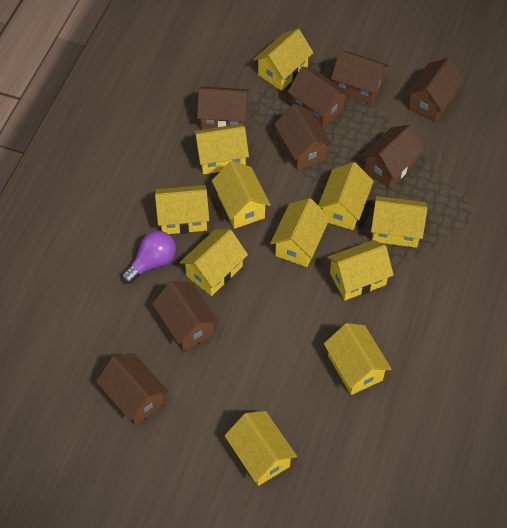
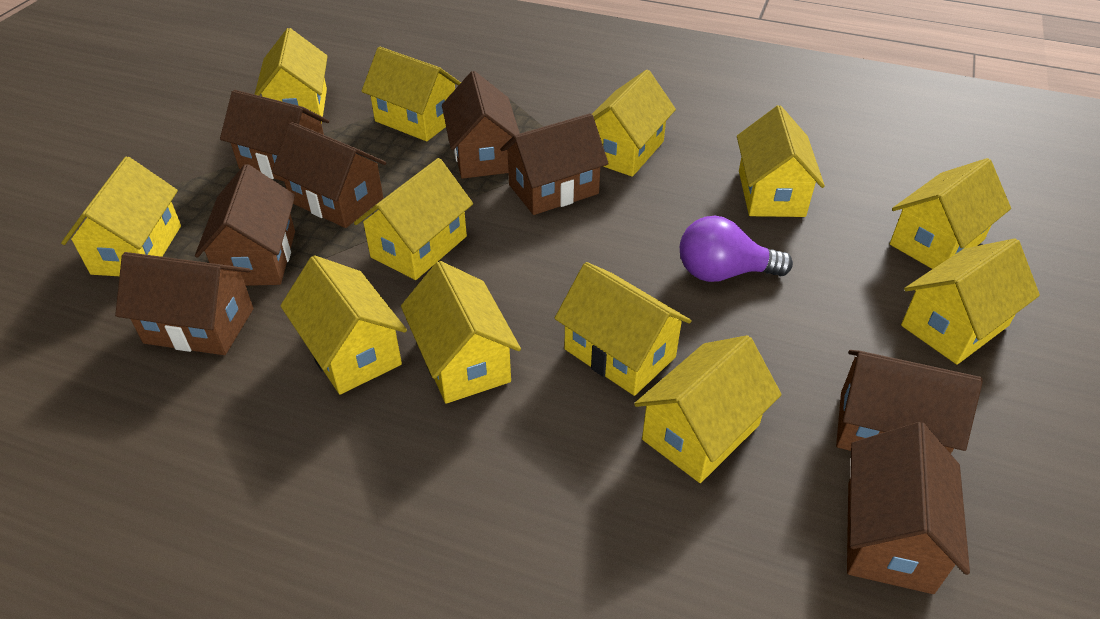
yellow house: [155,185,209,234] [180,229,248,296] [193,124,249,174] [212,161,271,229] [224,411,297,486] [253,29,314,91] [270,198,330,267] [318,162,374,230] [324,323,392,395] [327,240,394,300] [371,196,427,248] = 11 -> [61,157,181,276] [254,28,328,124] [280,255,407,395] [354,158,473,280] [362,47,461,141] [401,261,521,404] [555,262,692,396] [592,70,676,177] [634,335,782,483] [737,105,825,217] [890,158,1011,269] [901,238,1040,365] = 12

